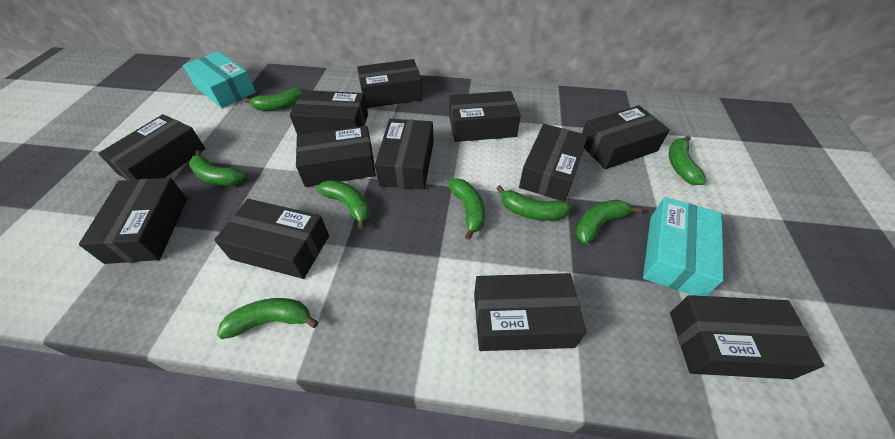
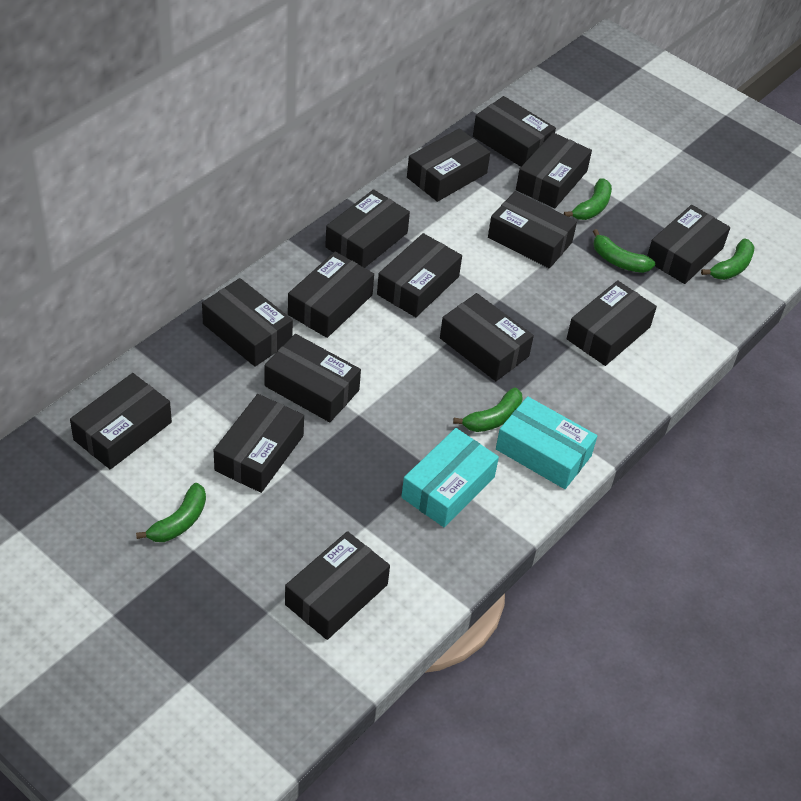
black box: [79,178,187,264] [98,114,206,180] [214,199,329,279] [290,90,368,135] [296,126,376,187] [357,59,423,108] [375,119,434,189] [449,91,521,142] [474,273,586,351] [519,124,588,201] [582,105,670,169] [670,295,825,379] = 12 -> [70,373,172,470] [202,278,293,367] [214,394,304,493] [265,334,361,422] [285,531,390,640] [288,252,374,338] [325,189,410,268] [377,233,462,317] [407,128,490,202] [440,293,534,381] [473,96,556,167] [488,191,577,269] [516,132,592,208] [567,280,657,366] [647,205,730,284] = 15
green banana: [189,150,246,186] [217,298,318,339] [244,88,305,111] [316,180,370,230] [447,178,485,240] [496,185,572,221] [576,200,642,244] [669,136,706,185] = 8 -> [136,483,206,542] [453,388,523,432] [564,178,612,220] [593,229,655,273] [701,239,754,280] = 5

